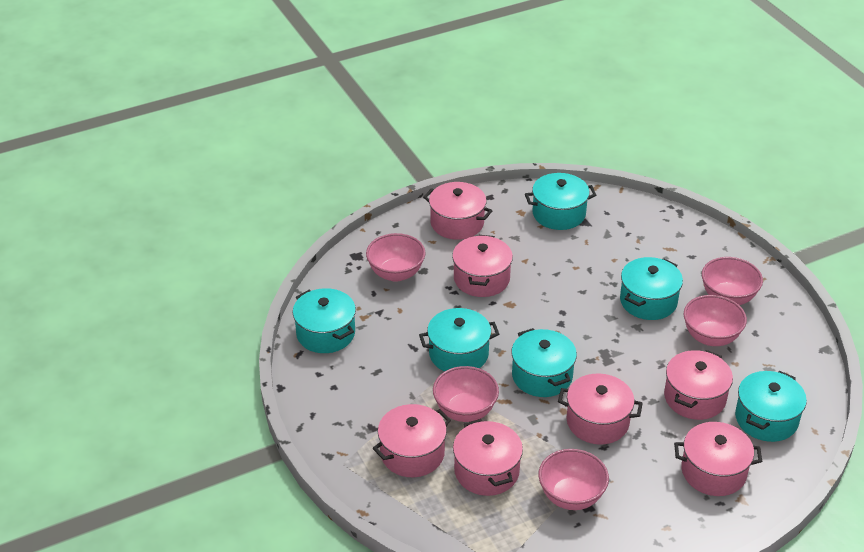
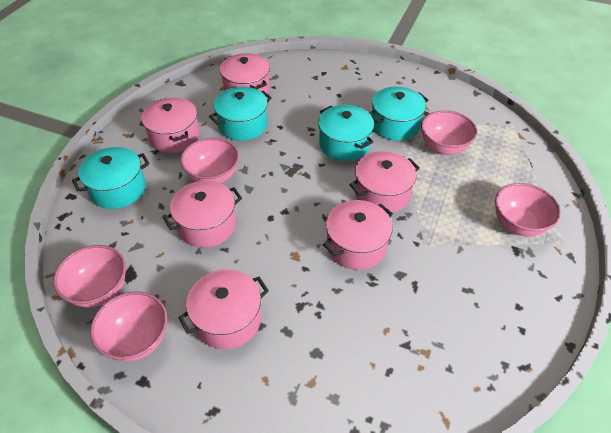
pink pot: [373,404,451,477] [423,182,492,240] [452,235,513,297] [453,419,523,496] [558,373,643,445] [664,350,733,420] [674,422,762,496] = 7 -> [141,98,200,153] [163,181,242,248] [178,269,269,349] [220,53,270,94] [323,200,393,270] [349,151,420,214] = 6
turquoise pot: [293,288,356,353] [419,308,499,371] [511,328,577,397] [525,173,596,230] [620,257,683,320] [735,371,807,442] = 6 -> [72,147,149,209] [209,87,272,141] [318,105,374,161] [369,86,428,141] = 4

